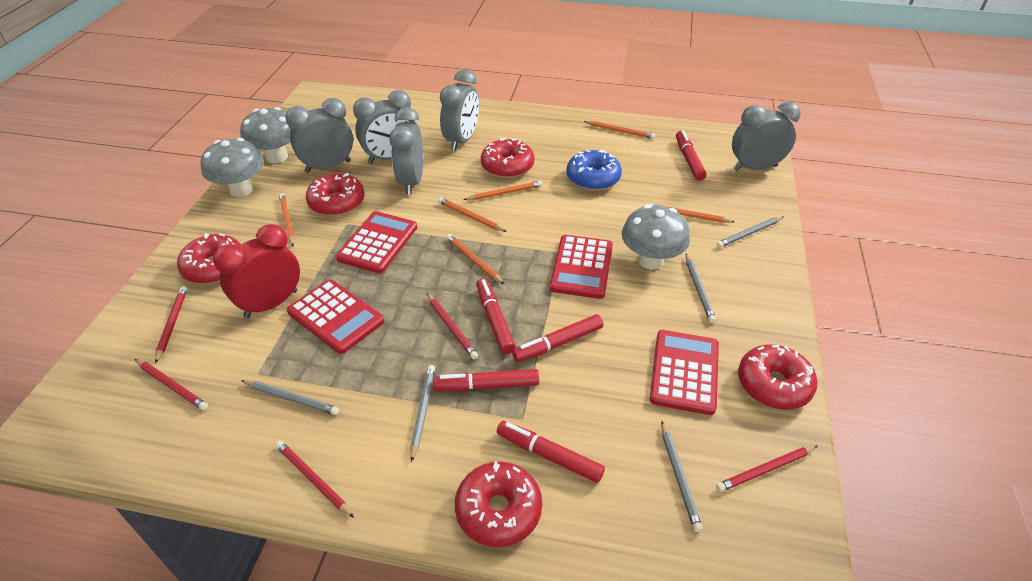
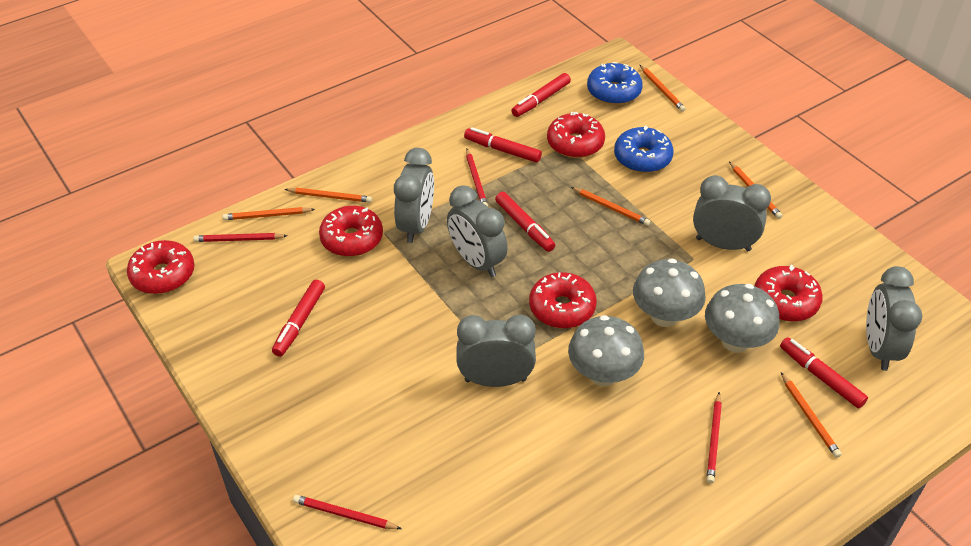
blue donut: [566,149,622,191] = 1 -> [587,62,643,105] [614,125,674,173] = 2
grey pencil: [241,380,339,415] [410,365,435,462] [661,421,703,532] [686,254,716,323] [716,216,784,248] = 5 -> none = 0
red calculator: [287,280,385,354] [336,211,417,273] [550,235,613,299] [650,330,719,415] = 4 -> none = 0
red clock: [213,224,300,318] = 1 -> none = 0
red pencil: [135,359,208,410] [155,286,187,364] [275,441,354,518] [427,293,478,359] [716,446,817,492] = 5 -> [193,233,287,242] [293,495,402,529] [466,149,488,207] [706,392,722,484] = 4

